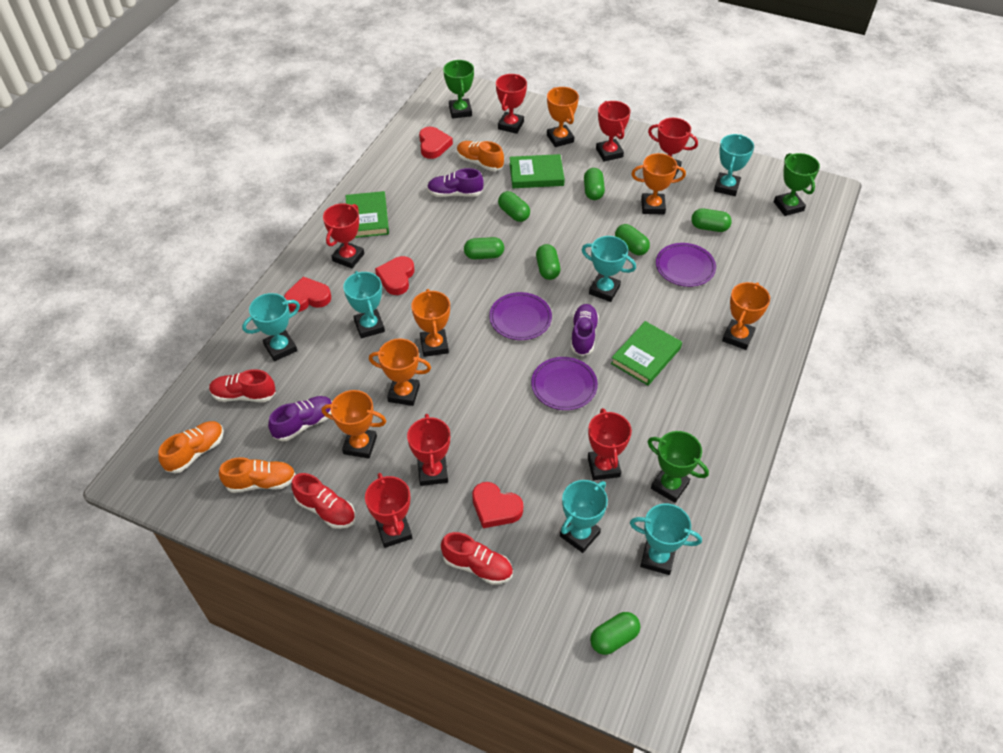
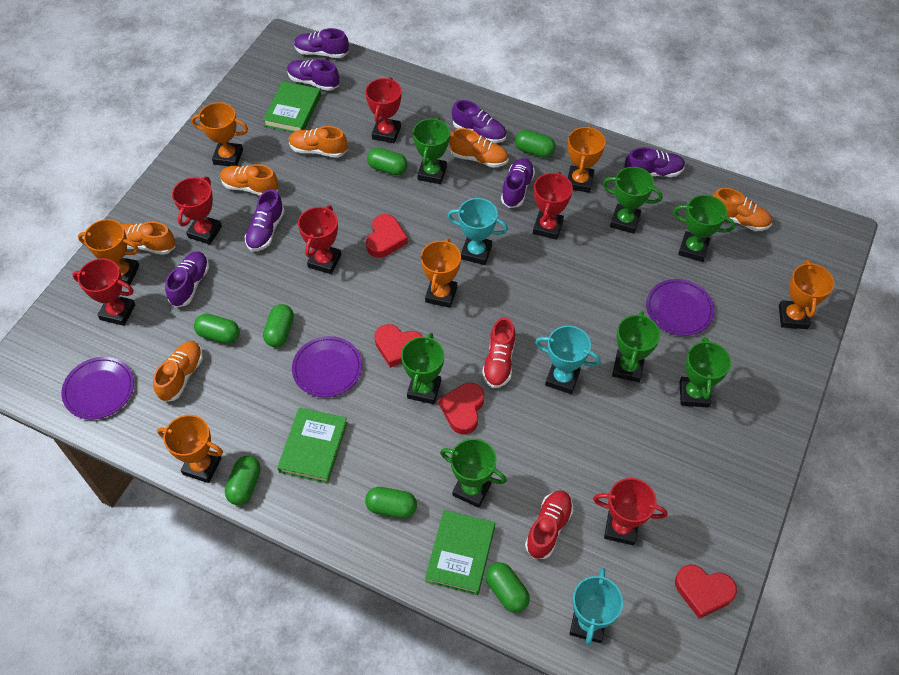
green trophy: [443,60,474,119] [648,431,709,503] [774,153,820,216] = 3 -> [401,333,444,404] [413,117,450,184] [440,438,507,508] [603,167,663,234] [612,311,660,382] [673,195,735,262] [680,337,731,408] = 7
orange shoe: [158,421,224,473] [219,457,296,493] [457,141,504,171] = 3 -> [122,221,175,255] [153,341,203,402] [220,164,278,196] [289,126,347,158] [449,128,508,168] [712,188,772,231] = 6
purple shoe: [268,396,332,441] [427,168,484,197] [571,304,599,356] = 3 -> [165,251,209,308] [245,189,285,251] [287,59,339,91] [294,28,349,58] [452,100,506,143] [501,158,535,208] [624,147,685,177] = 7
red shoe: [209,369,276,402] [291,473,355,529] [441,532,513,585] = 3 -> [482,317,516,388] [525,490,573,559] = 2
red trophy: [323,203,364,268] [365,473,412,548] [407,414,450,486] [496,74,527,134] [588,408,632,480] [596,101,631,161] [648,118,698,180] = 7 -> [72,258,135,326] [172,176,222,245] [298,205,341,274] [365,77,401,143] [533,172,573,240] [593,478,667,545] = 6
turquoise trophy: [242,293,300,361] [343,271,385,338] [560,480,608,553] [582,236,636,302] [630,504,702,575] [714,134,754,196] = 6 -> [448,198,508,265] [535,326,601,394] [570,568,623,645] = 3

